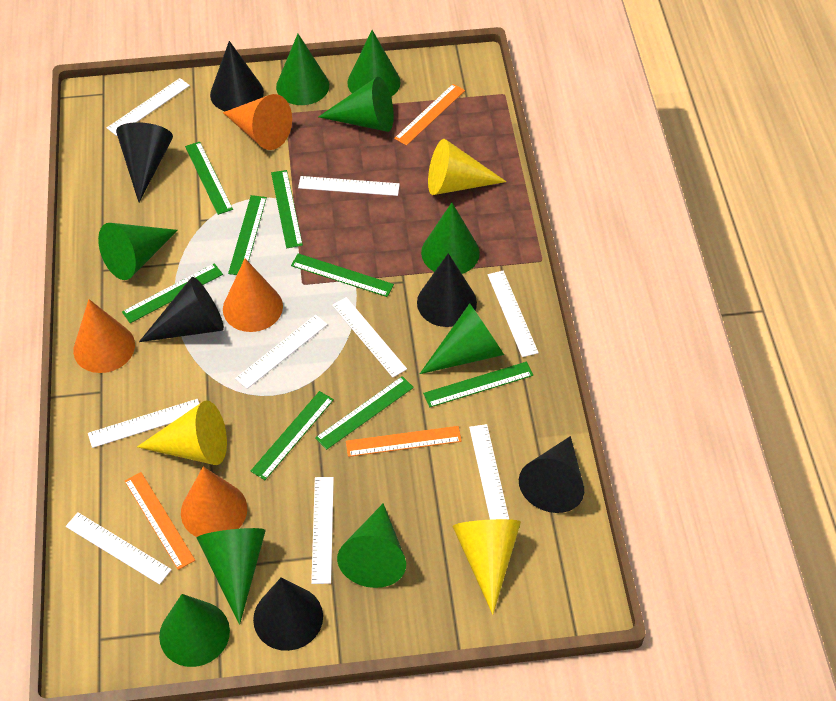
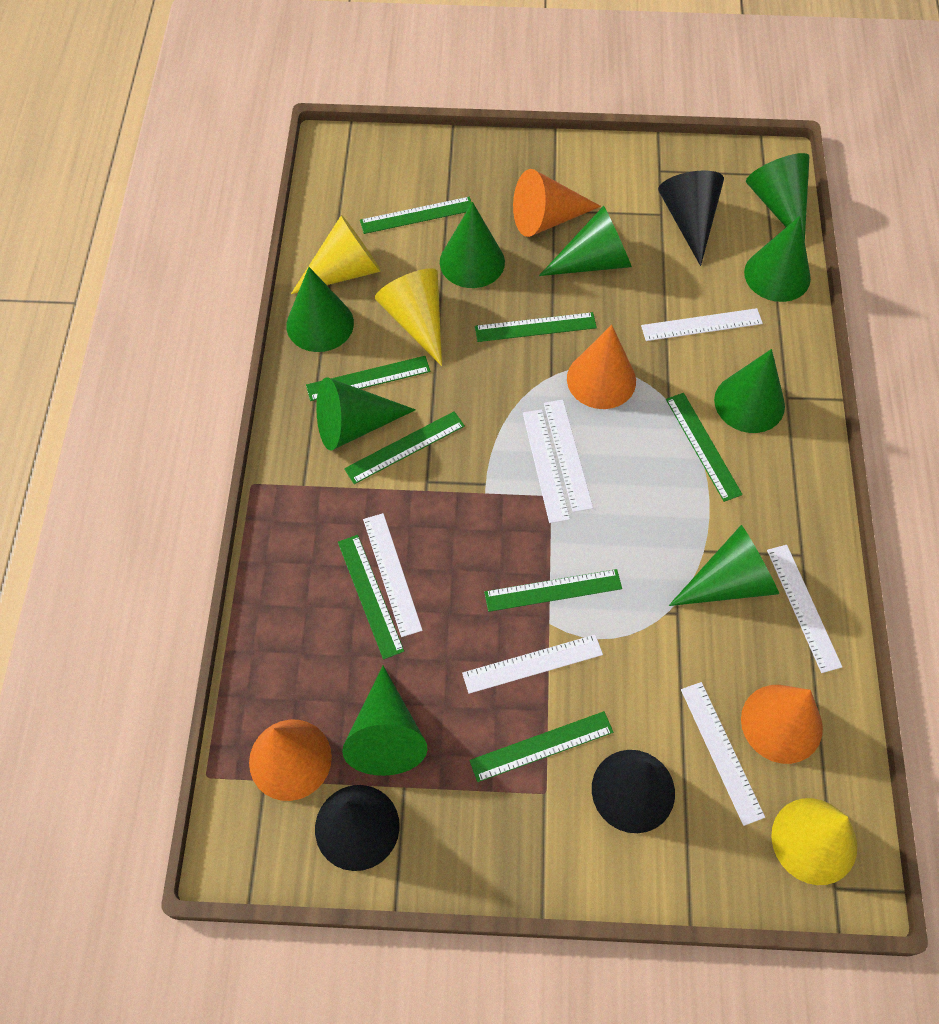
black cone: [116,122,173,202] [139,277,224,342] [210,41,264,111] [253,578,323,651] [417,253,477,327] [519,436,584,513] = 6 -> [315,785,400,871] [592,750,675,833] [658,171,724,266] = 3
orange ruler: [125,472,195,570] [346,426,462,457] [394,84,465,146] = 3 -> none = 0
white ruler: [66,512,172,585] [88,399,200,448] [107,78,190,136] [235,315,328,389] [298,176,400,196] [311,477,334,584] [332,297,407,378] [469,424,509,520] [488,271,539,357] = 9 -> [363,513,423,637] [462,635,603,694] [523,409,570,523] [544,400,593,512] [641,308,763,341] [681,682,765,826] [767,545,842,673] = 7

